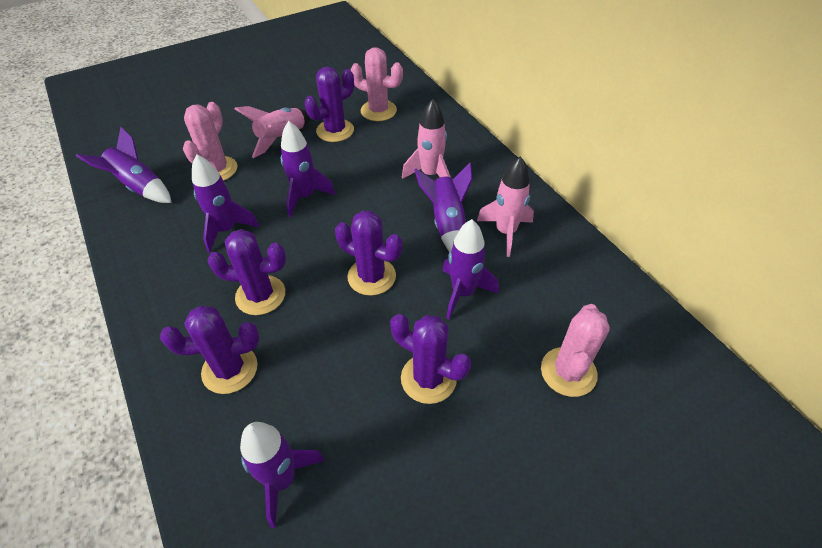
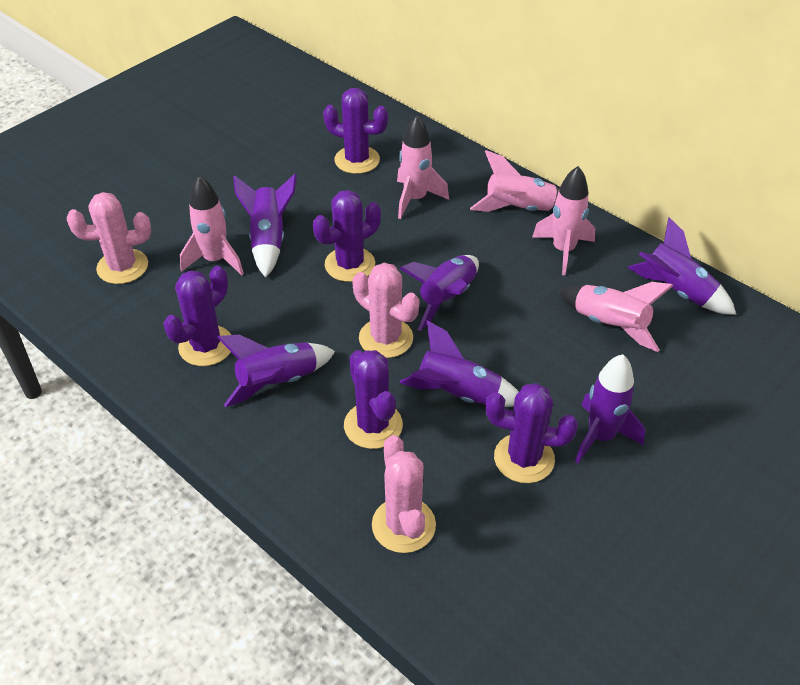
pink rocket: [235,106,311,158] [402,99,450,179] [477,156,534,257] = 3 -> [180,176,244,276] [397,115,449,219] [470,150,559,212] [532,166,596,275] [559,282,673,352] = 5

